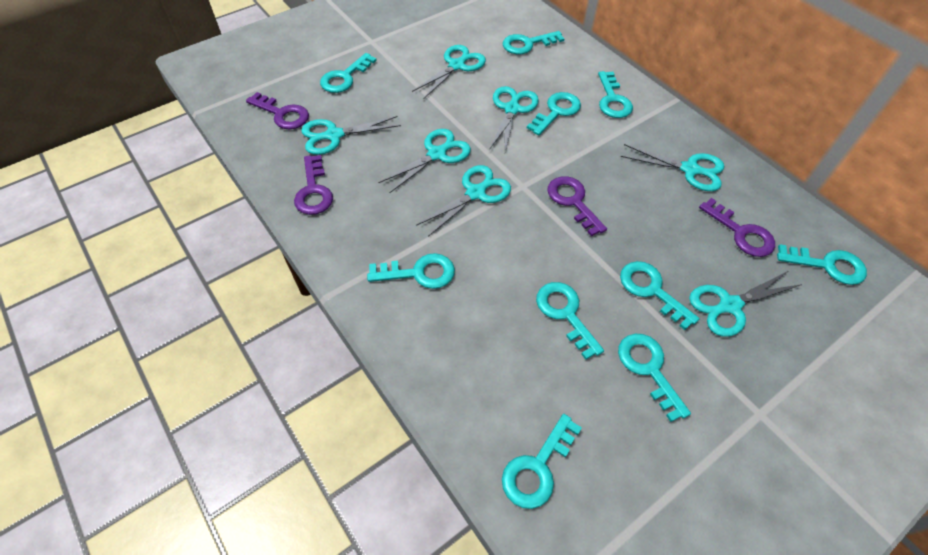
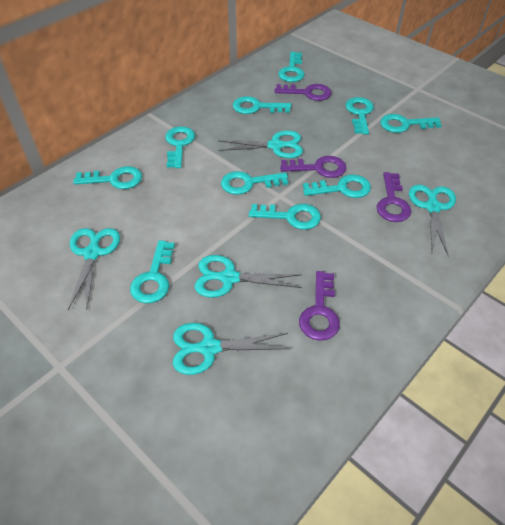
turquoise scissors: [301,116,401,155] [378,129,471,193] [412,45,486,99] [416,165,511,237] [489,86,539,151] [621,144,724,191] [689,271,802,337] = 7 -> [68,228,120,311] [173,323,290,375] [194,255,302,298] [218,130,303,158] [409,184,456,255] = 5

